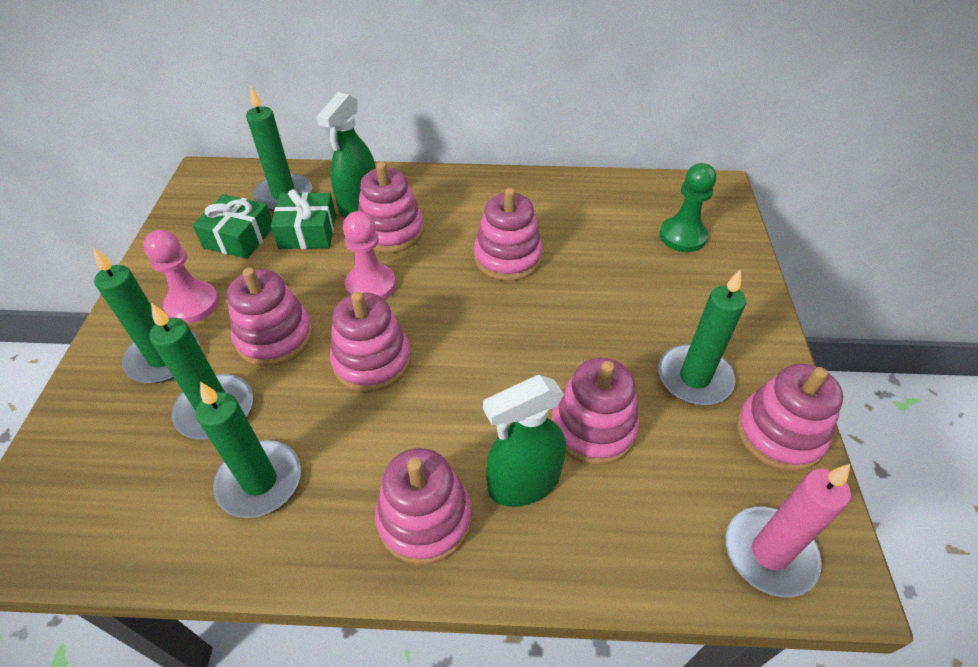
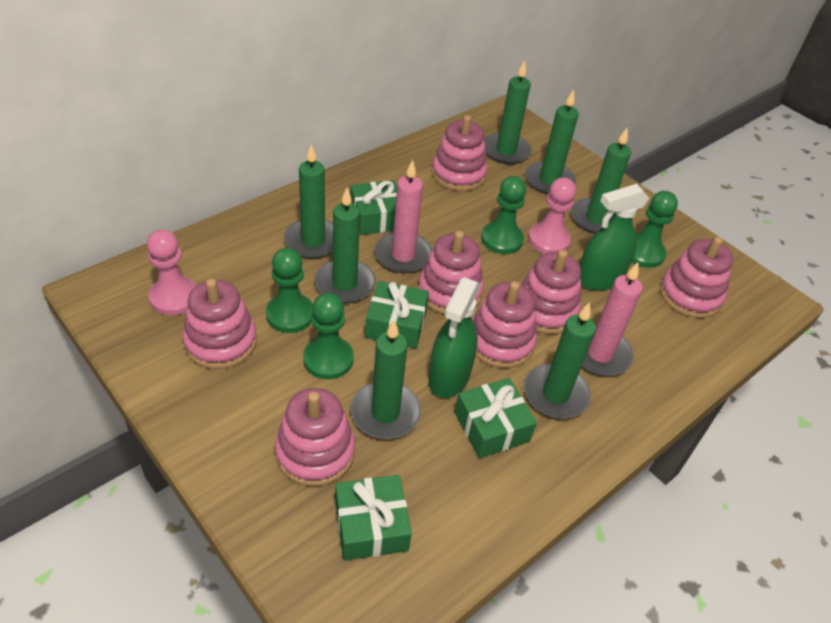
green candle: [94,248,199,383] [149,303,253,440] [196,382,301,518] [246,87,312,211] [658,269,746,405] = 5 -> [284,144,333,259] [314,188,376,303] [351,320,421,439] [484,60,532,164] [524,302,596,419] [525,90,579,194] [571,127,631,234] = 7
green gift: [193,194,272,259] [271,189,336,249] = 2 -> [335,475,412,561] [350,180,397,235] [365,281,429,349] [455,378,537,458] = 4
green pawn: [659,163,716,252] = 1 -> [266,248,313,333] [303,293,354,380] [481,176,526,254] [632,191,678,268] = 4
pink candle: [726,464,851,597] = 1 -> [375,160,432,273] [582,262,643,376] = 2

